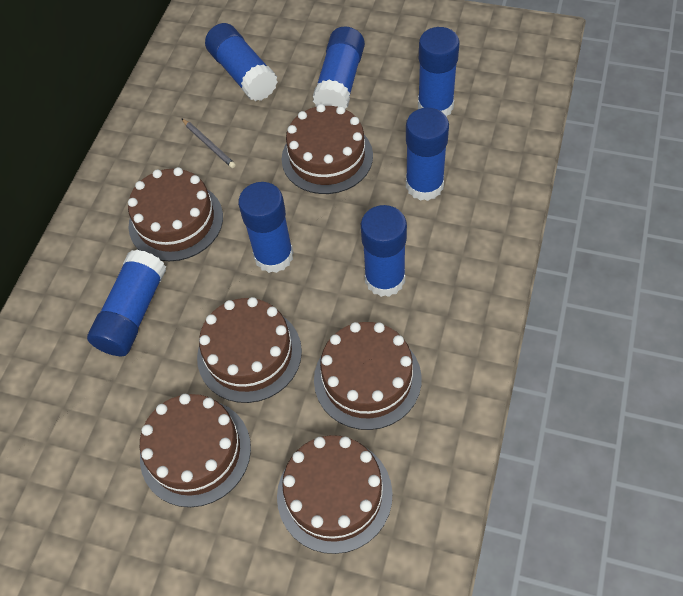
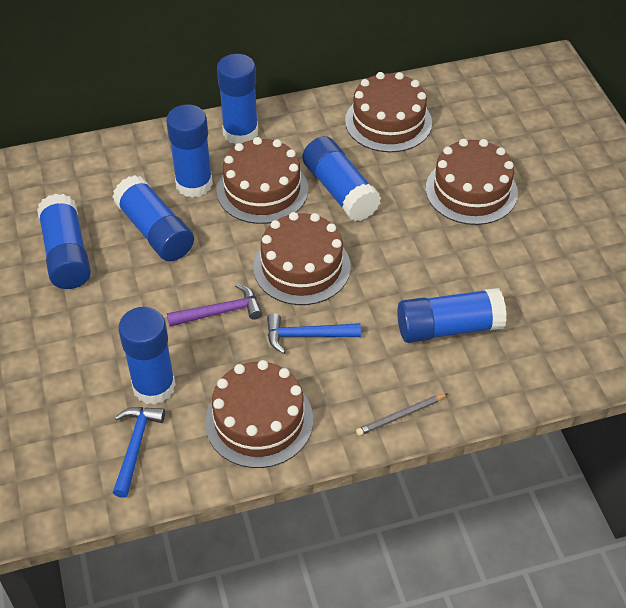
blue hammer: none = 0 -> [113,407,165,498] [267,313,361,354] = 2
brown cake: [128,167,223,261] [140,394,251,507] [197,297,302,403] [277,435,392,554] [282,104,373,194] [314,322,422,430] = 6 -> [205,360,313,468] [217,137,308,224] [253,212,351,305] [345,72,432,152] [426,139,518,225] = 5
purple hammer: none = 0 -> [167,284,262,327] = 1

